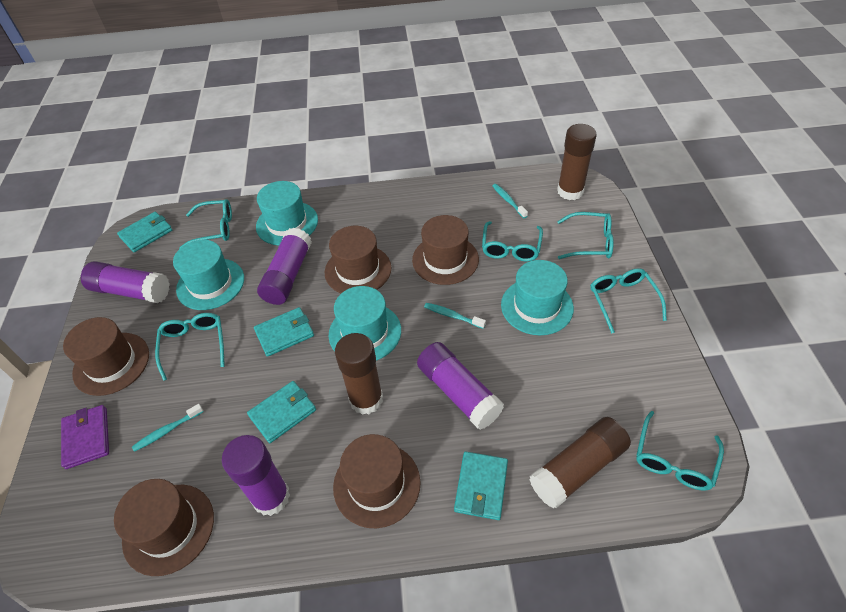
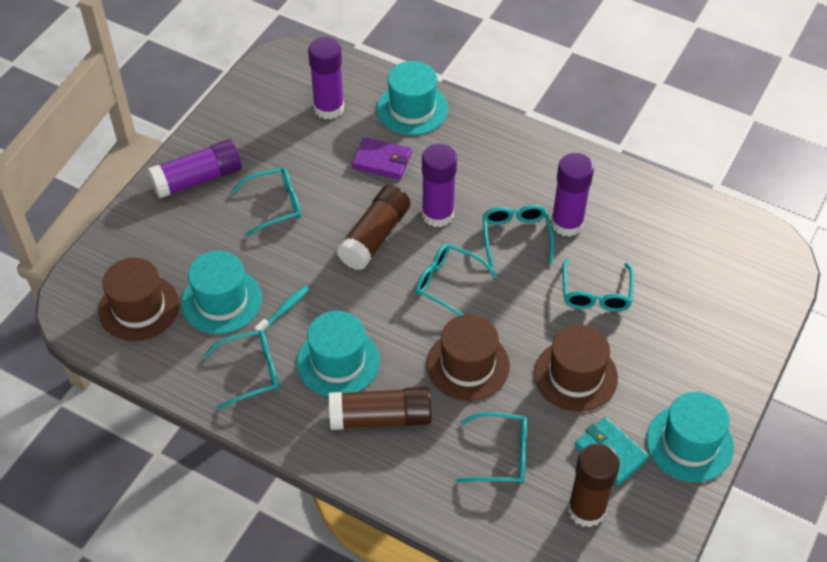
brown hat: [63,317,149,396] [114,479,214,576] [325,226,392,293] [333,434,421,528] [412,215,479,285] = 5 -> [98,258,180,341] [426,314,510,401] [534,325,618,412] = 3
turquoise toothbrush: [132,404,204,452] [424,303,486,329] [492,184,528,218] = 3 -> [255,285,309,335] = 1
turquoise wallet: [117,212,172,252] [247,381,316,443] [254,307,314,357] [454,452,508,520] = 4 -> [574,417,649,486] = 1

